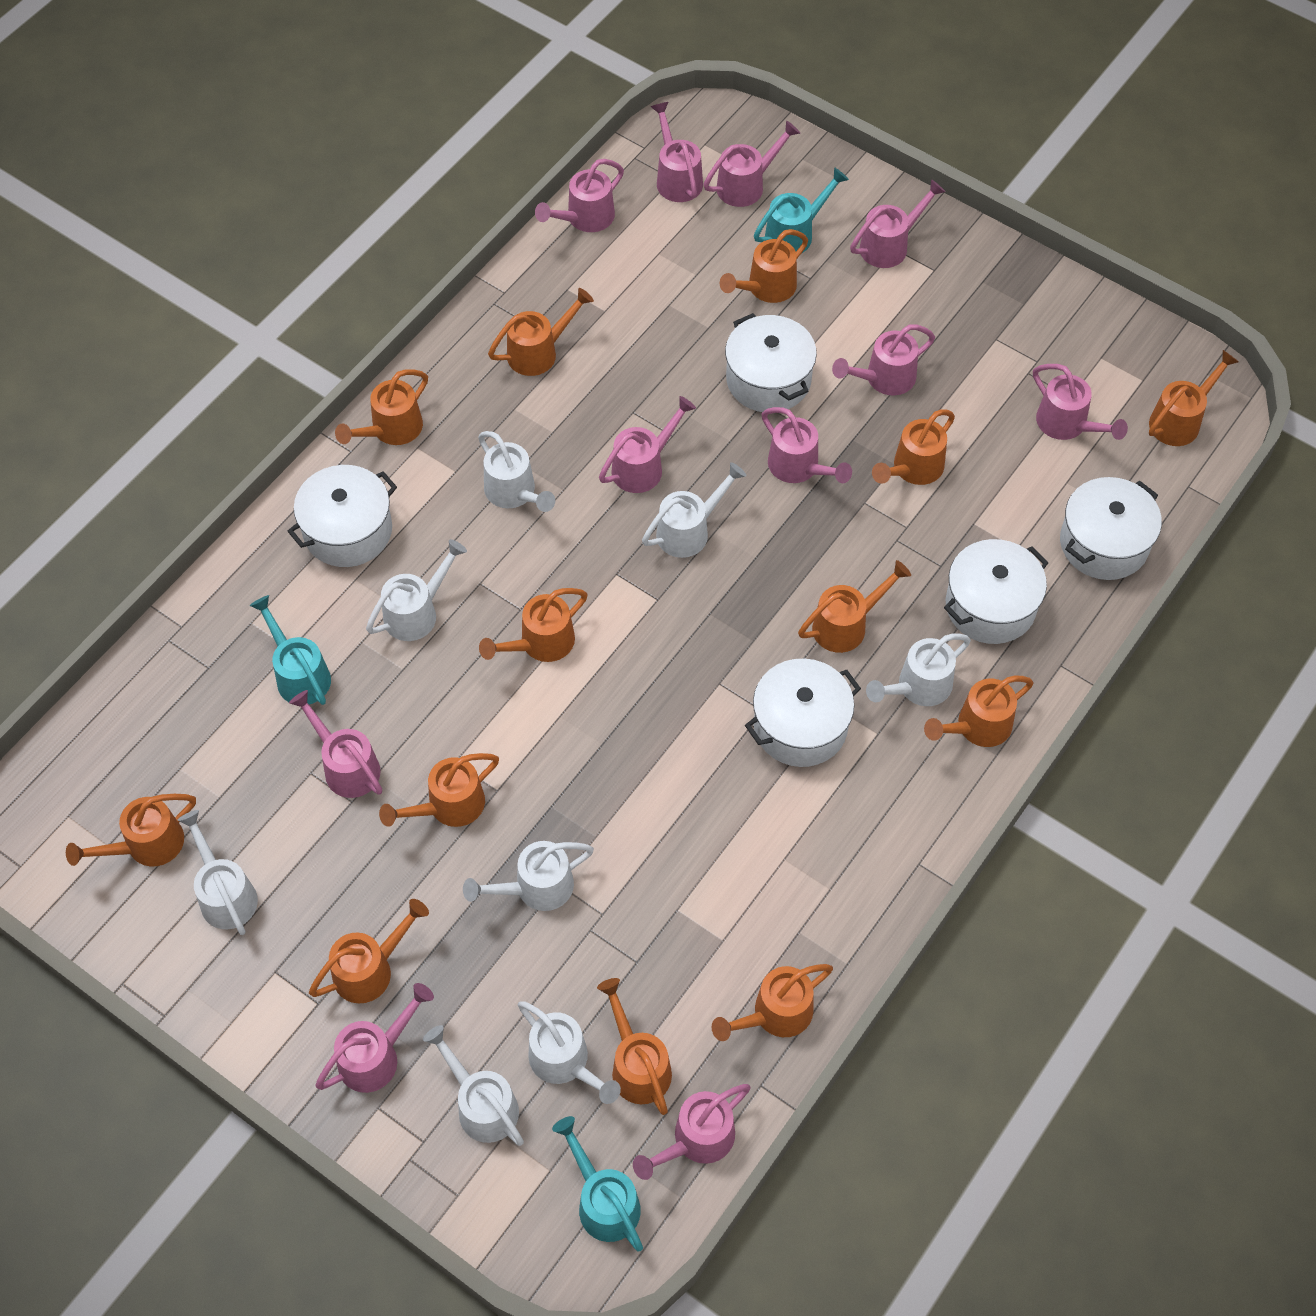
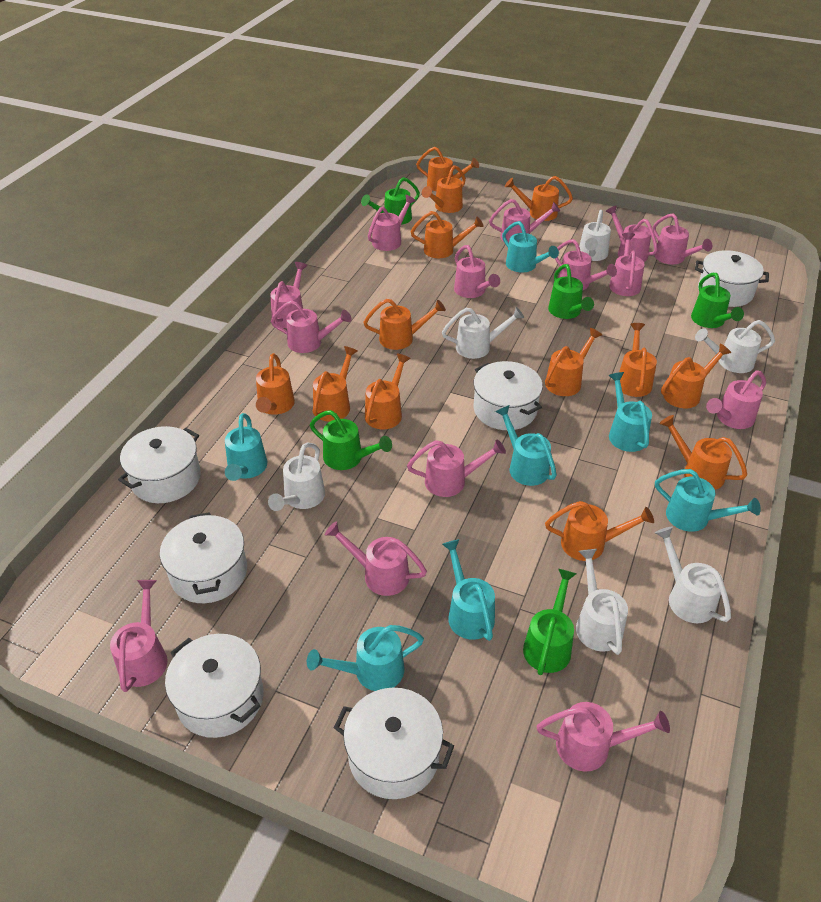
green watering can: none = 0 -> [310,410,392,470] [361,177,420,225] [523,569,577,675] [548,264,594,319] [691,273,744,328] = 5
pink watering can: [289,690,382,798] [315,983,434,1093] [535,159,624,232] [599,396,696,493] [633,1084,750,1180] [651,102,703,202] [704,120,800,207] [761,407,852,483] [832,324,935,395] [850,179,946,268] [1033,364,1128,440] = 11 -> [110,580,168,692] [270,262,307,328] [271,300,352,353] [325,521,427,596] [368,195,416,251] [407,439,506,497] [454,245,500,298] [489,199,560,243] [537,702,670,772] [555,239,617,290] [606,205,658,262] [609,232,644,296] [653,213,712,264] [706,370,766,429] = 14
turquoise watering can: [250,595,331,705] [552,1116,643,1251] [754,167,849,253] = 3 -> [225,413,267,481] [307,625,424,691] [442,539,495,641] [495,405,557,486] [502,221,559,273] [609,372,652,452] [655,469,761,532] = 7
white pot: [288,465,397,567] [725,313,817,412] [745,658,861,767] [944,539,1048,644] [1060,477,1162,580] = 5 -> [118,426,201,503] [160,512,247,603] [165,634,264,738] [334,688,454,799] [473,361,543,430] [695,250,769,307] = 6
white watering can: [178,810,258,935] [366,539,467,641] [423,1025,524,1146] [463,841,594,911] [478,431,555,512] [518,1001,621,1104] [642,462,746,558] [866,634,971,706] = 8 -> [268,443,325,511] [442,307,524,359] [576,549,628,655] [579,210,611,261] [655,527,731,623] [695,320,775,373] = 6

